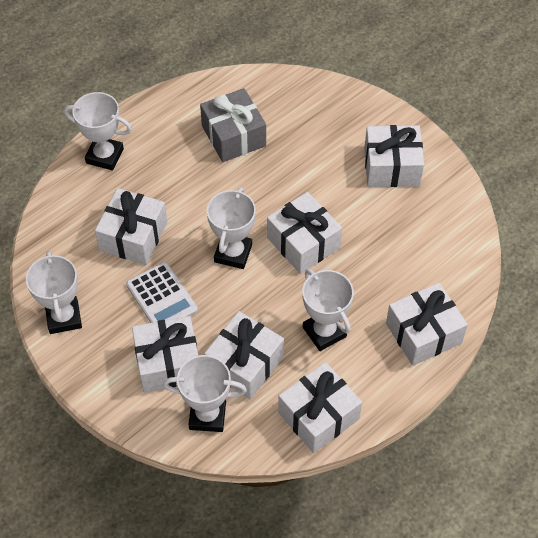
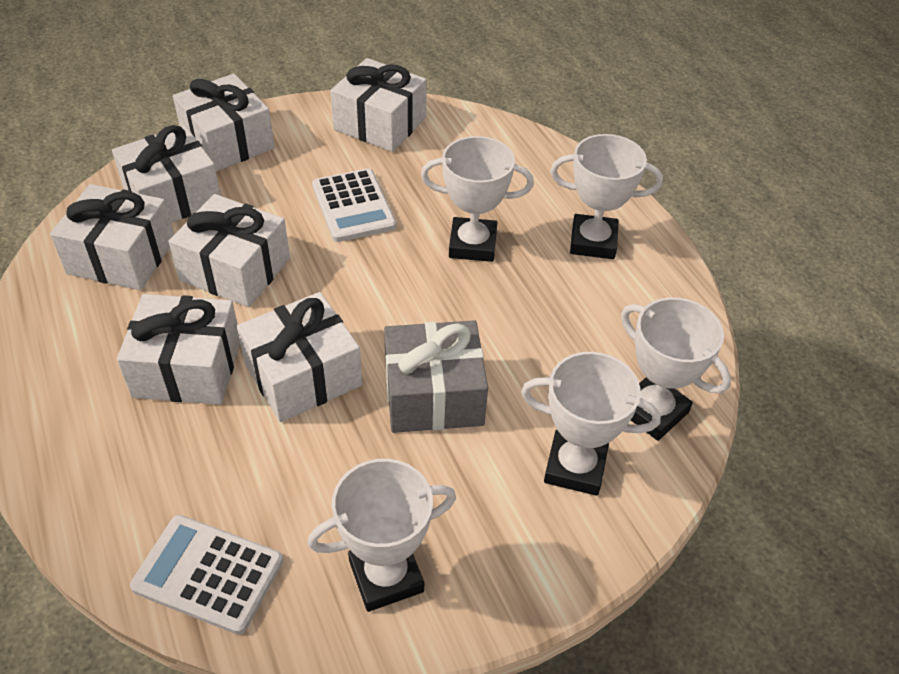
white calculator: [126,262,198,323] = 1 -> [130,515,283,635] [312,169,396,242] = 2

